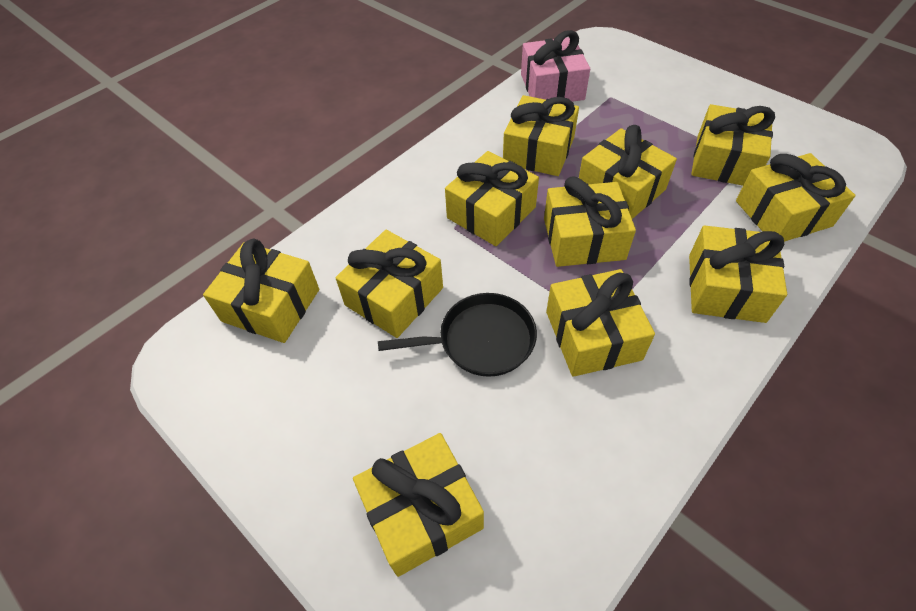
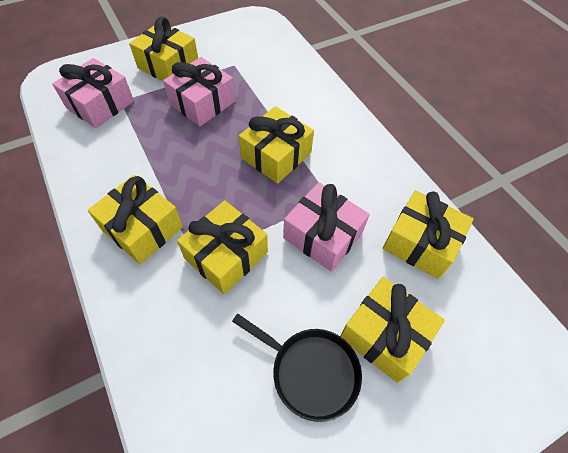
pink gift: [521,30,590,102] = 1 -> [52,58,134,128] [163,57,235,126] [283,182,370,272] = 3
yellow gift: [203,239,319,343] [336,230,443,338] [353,433,484,577] [445,151,539,246] [503,95,579,176] [544,176,636,267] [546,269,655,377] [579,125,677,219] [689,226,787,323] [691,104,775,186] [736,153,856,242] = 11 -> [88,175,183,264] [129,17,198,81] [177,200,268,294] [239,106,314,184] [340,277,445,383] [383,190,474,279] = 6

